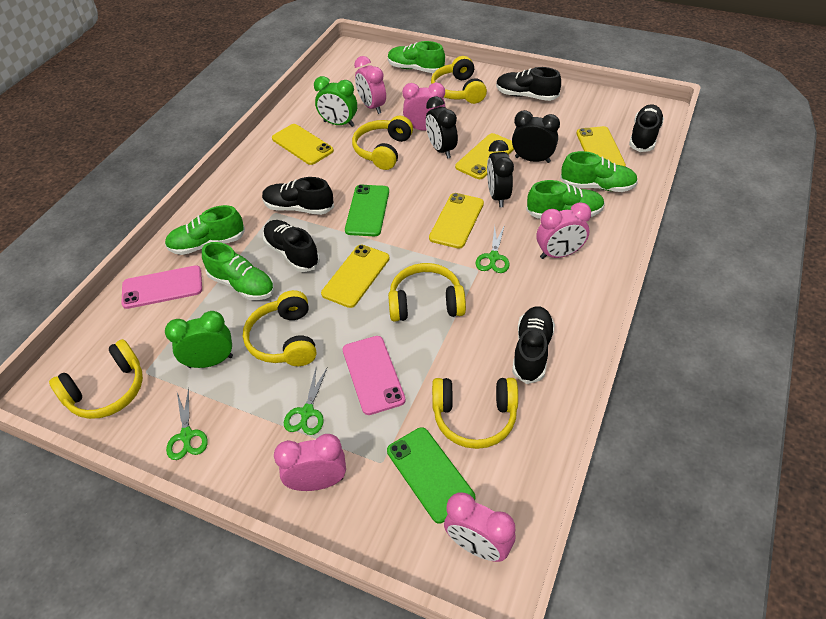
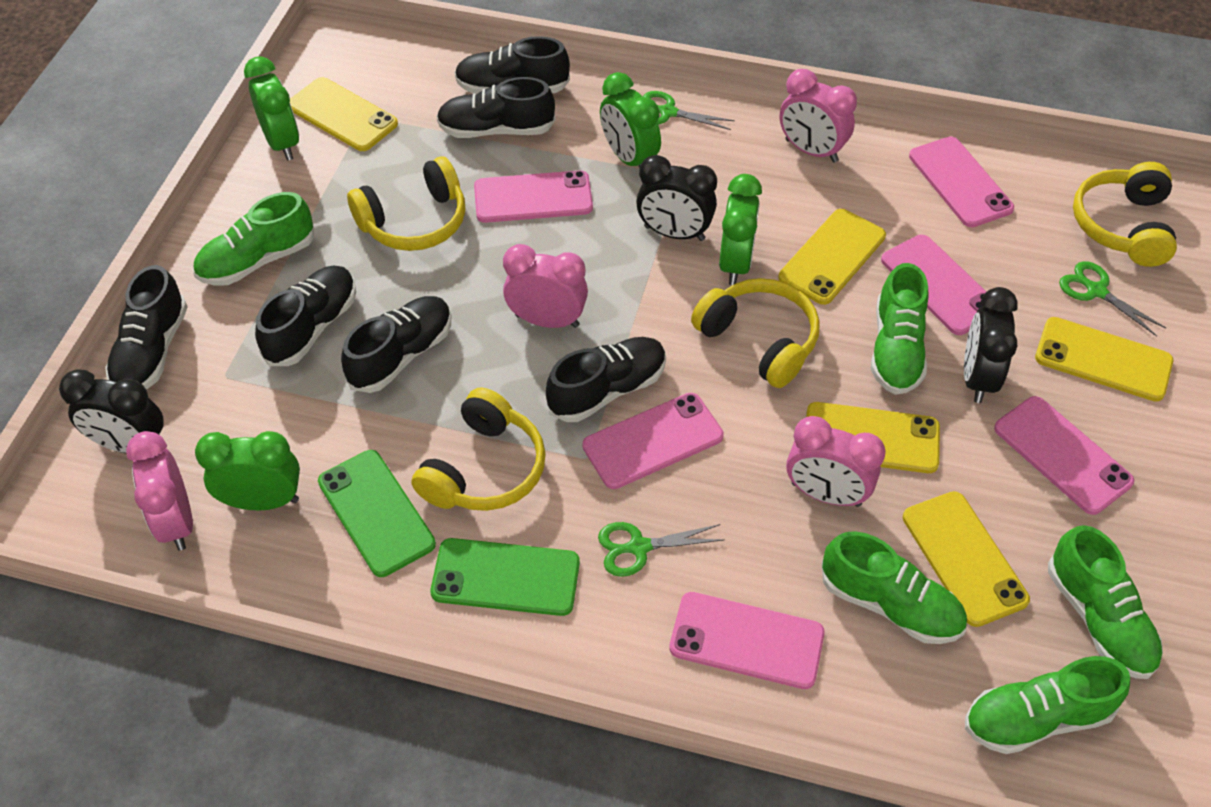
black shoe: [262,177,334,215] [263,220,320,272] [496,67,561,101] [512,306,555,384] [629,104,664,152] = 5 -> [105,265,188,390] [255,266,356,366] [341,296,451,393] [436,77,555,138] [455,36,570,94] [546,337,666,422] = 6
green clock: [165,311,233,368] [314,76,357,127] = 2 -> [195,431,300,510] [244,56,299,161] [600,72,661,168] [719,174,762,285] = 4
pink clock: [274,434,346,491] [354,56,386,114] [402,82,445,131] [444,493,515,562] [537,202,591,259] = 5 -> [126,431,193,551] [503,244,588,328] [780,69,857,163] [786,416,886,507] = 4
pink phone: [121,265,202,309] [343,336,406,415] = 2 -> [474,170,593,223] [583,393,724,489] [669,592,825,689] [881,235,986,335] [909,137,1014,227] [994,396,1134,515] = 6
yellow headphones: [49,339,143,419] [243,290,316,366] [352,116,413,170] [388,263,466,322] [431,56,487,104] [432,378,518,449] = 6 -> [347,156,465,251] [412,387,546,511] [691,278,820,388] [1073,162,1177,267] = 4

